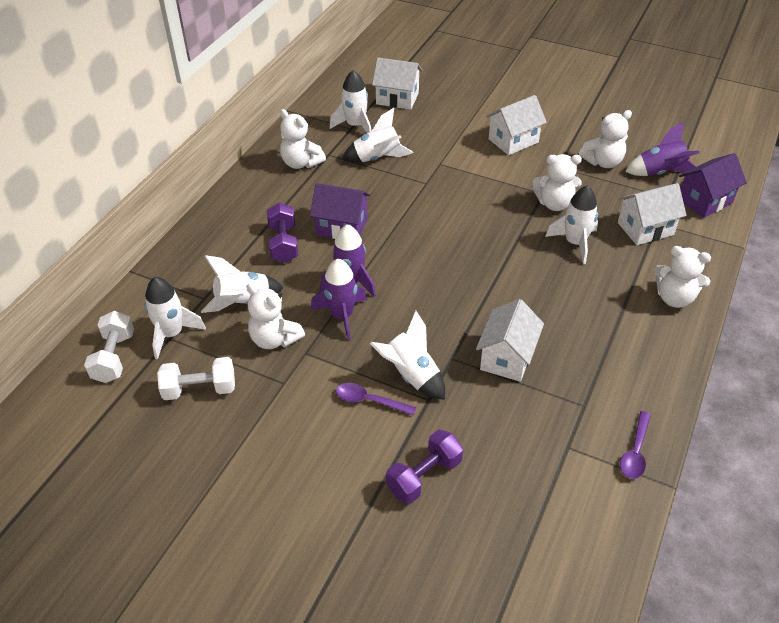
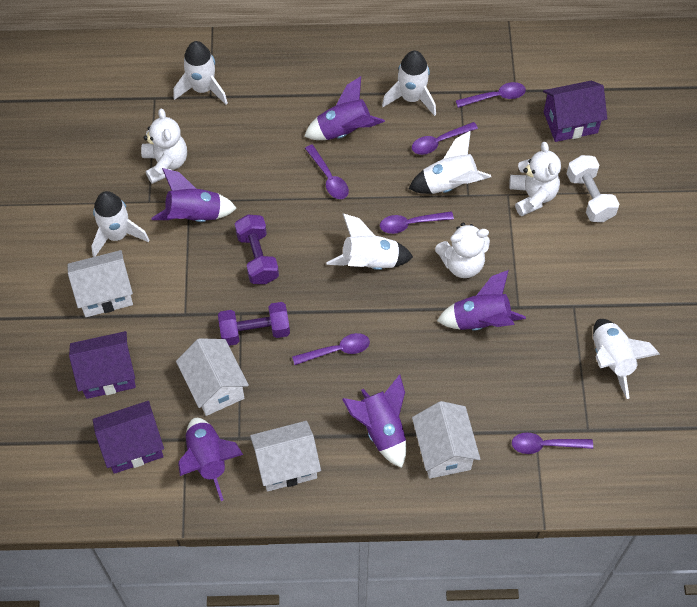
purple house: [310,183,371,239] [679,153,747,218] = 2 -> [69,331,136,399] [92,401,164,474] [543,81,607,142] = 3
purple rocket: [311,259,367,340] [320,224,376,297] [625,122,700,176] = 3 -> [151,168,237,222] [178,418,243,501] [304,76,385,140] [342,375,406,468] [437,270,526,331] = 5
purple spoon: [336,383,416,416] [620,411,651,479] = 2 -> [292,333,370,365] [305,144,349,199] [380,211,454,234] [412,122,478,155] [456,82,526,108] [512,432,593,454] = 6
white dumbbell: [84,311,134,383] [157,357,235,400] = 2 -> [567,155,619,222] = 1
white teddy bear: [246,284,305,349] [280,109,326,169] [532,154,582,211] [579,110,632,168] [654,246,711,308] = 5 -> [141,108,187,184] [435,223,490,278] [509,142,561,216] = 3

